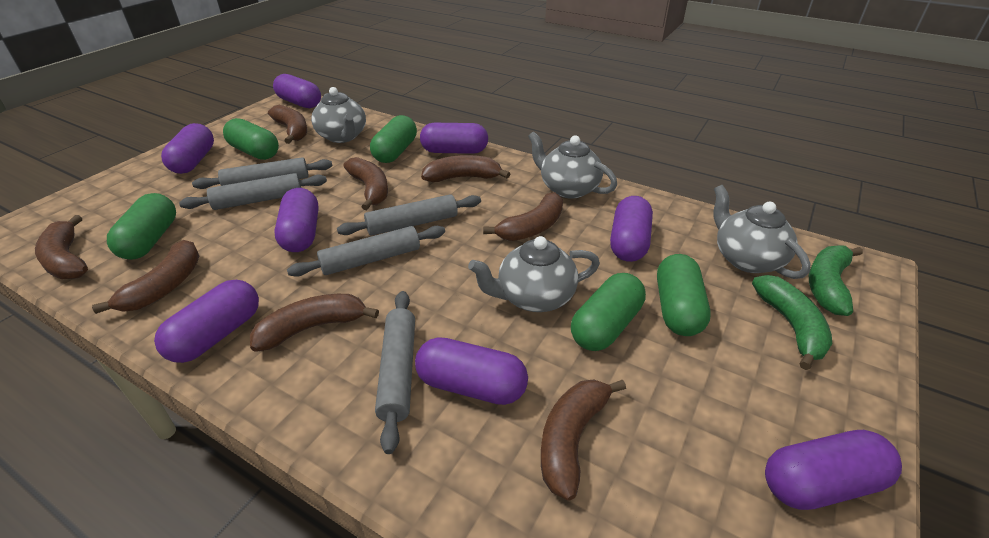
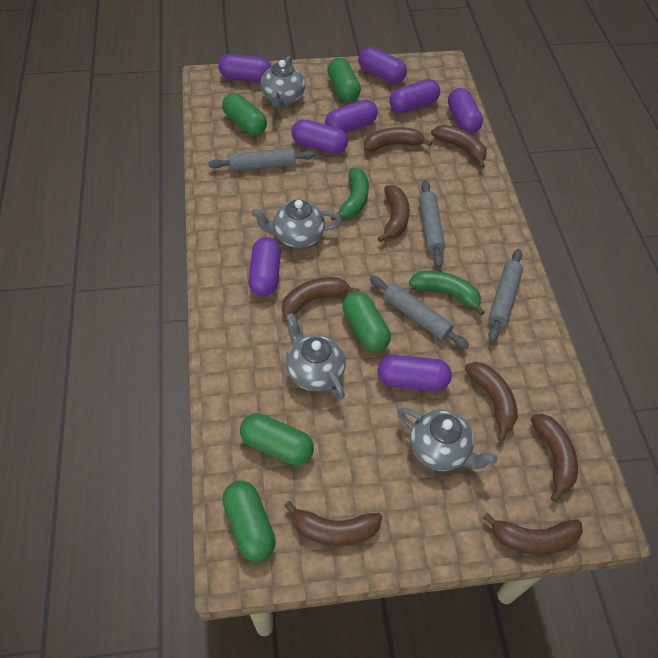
grey rolling pin: [179,173,327,210] [192,157,332,189] [287,226,445,277] [337,194,481,236] [375,291,415,454] = 5 -> [208,148,315,171] [370,276,469,349] [419,180,445,267] [488,249,523,342] = 4

